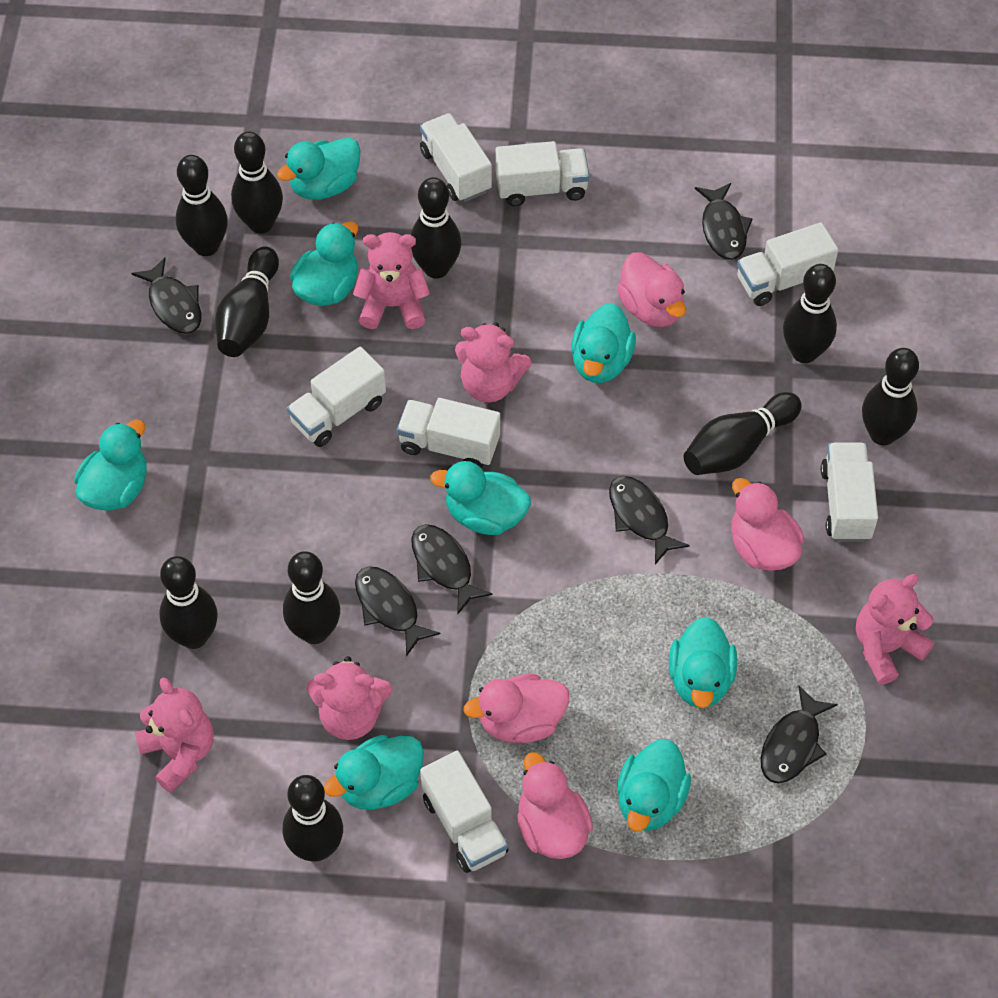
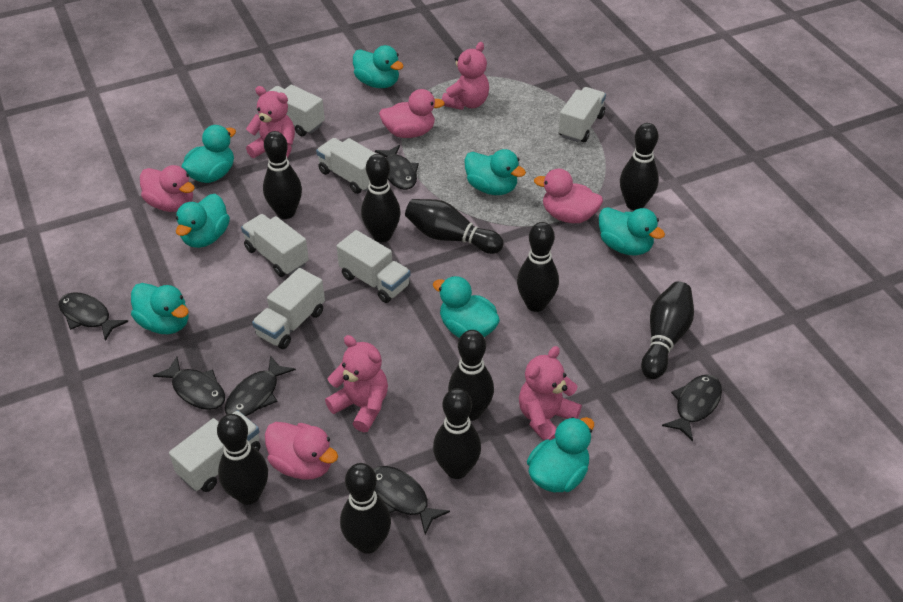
pink teddy bear: [135,677,214,793] [307,656,392,740] [353,232,430,329] [455,322,531,402] [856,574,934,685] = 5 -> [246,86,295,159] [325,335,388,432] [442,42,489,110] [519,346,582,441] = 4

